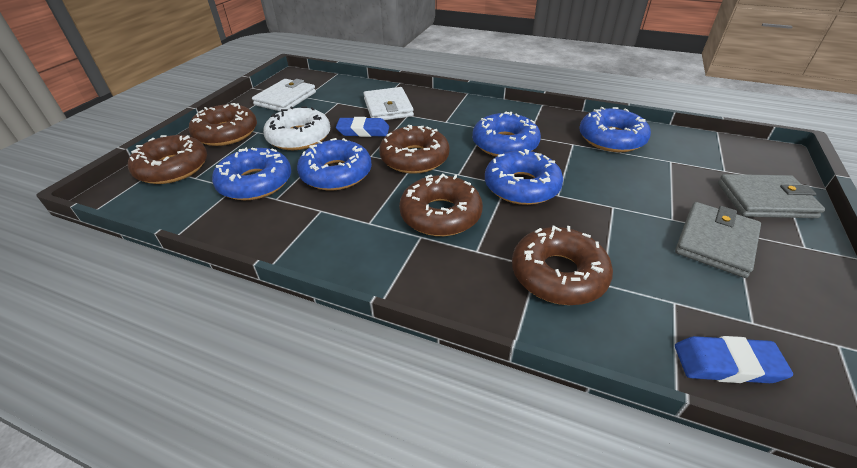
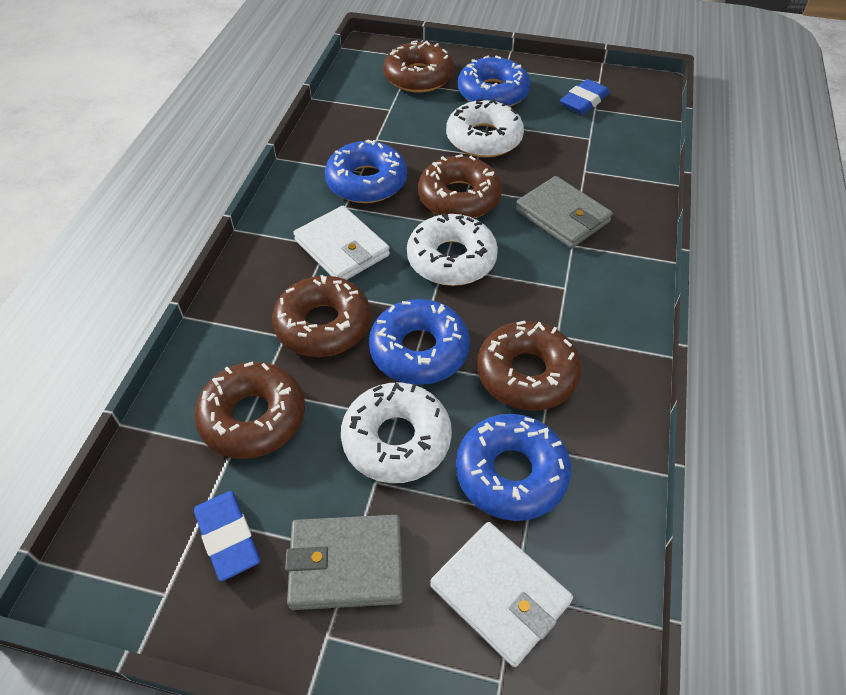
blue donut: [212,147,291,200] [297,138,372,191] [472,112,541,157] [485,149,563,205] [579,107,651,152] = 5 -> [325,140,407,203] [369,299,470,385] [456,414,571,521] [458,55,531,107] = 4
white donut: [263,106,330,150] = 1 -> [341,382,452,483] [407,213,498,286] [446,99,524,158] = 3

